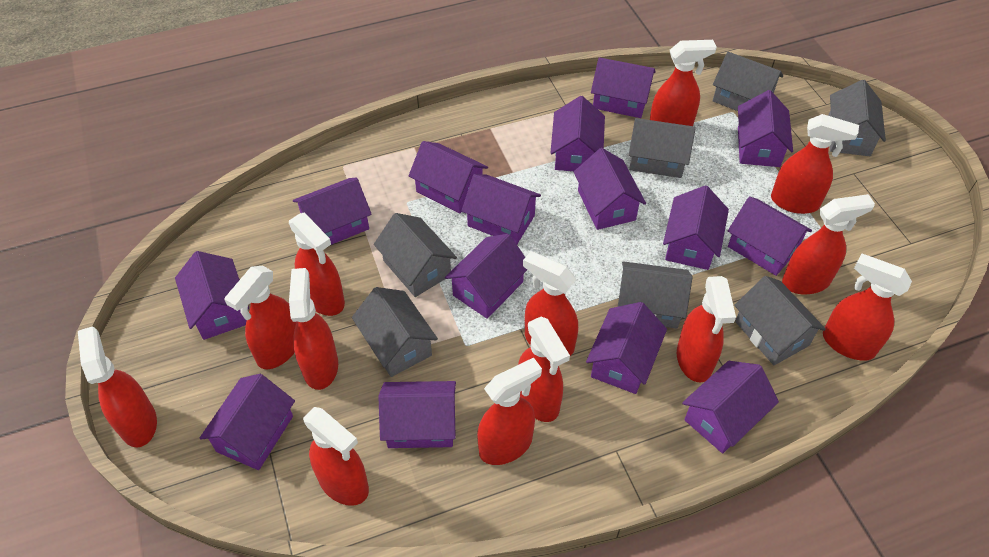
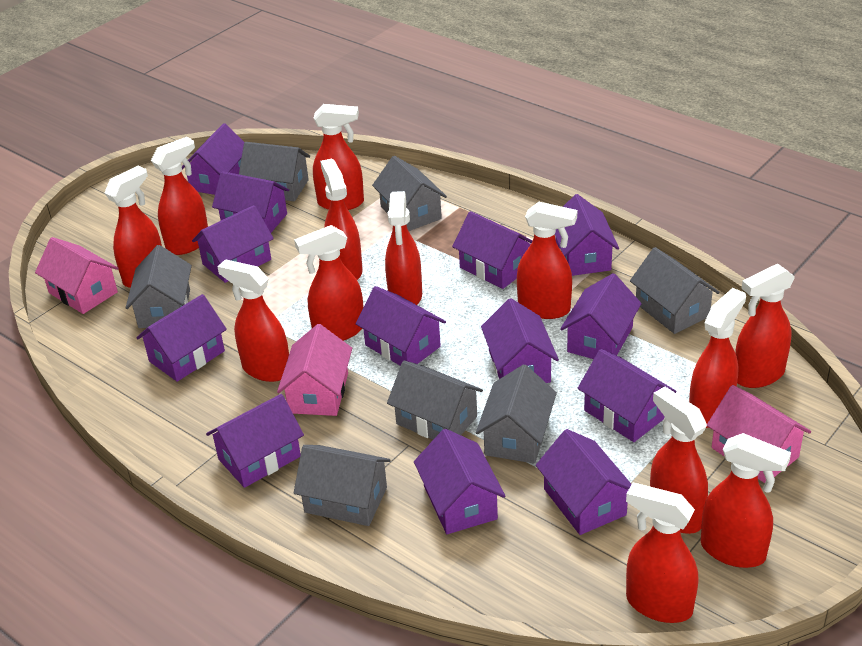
pink house: none = 0 -> [35,237,119,314] [277,324,352,416] [707,385,811,483] = 3
purple house: [175,251,249,340] [200,374,295,470] [293,177,372,245] [378,381,456,448] [409,141,488,213] [445,234,527,319] [461,174,541,244] [550,96,605,171] [574,148,646,230] [586,302,667,394] [591,57,656,118] [663,185,729,270] [682,361,779,453] [728,196,812,276] [738,90,793,167] = 15 -> [136,294,227,382] [182,123,245,195] [192,205,274,283] [206,394,304,488] [212,171,289,233] [356,286,446,366] [414,429,505,534] [452,211,532,289] [481,298,559,383] [536,429,632,535] [555,194,619,276] [560,273,642,359] [577,349,676,442] = 13

